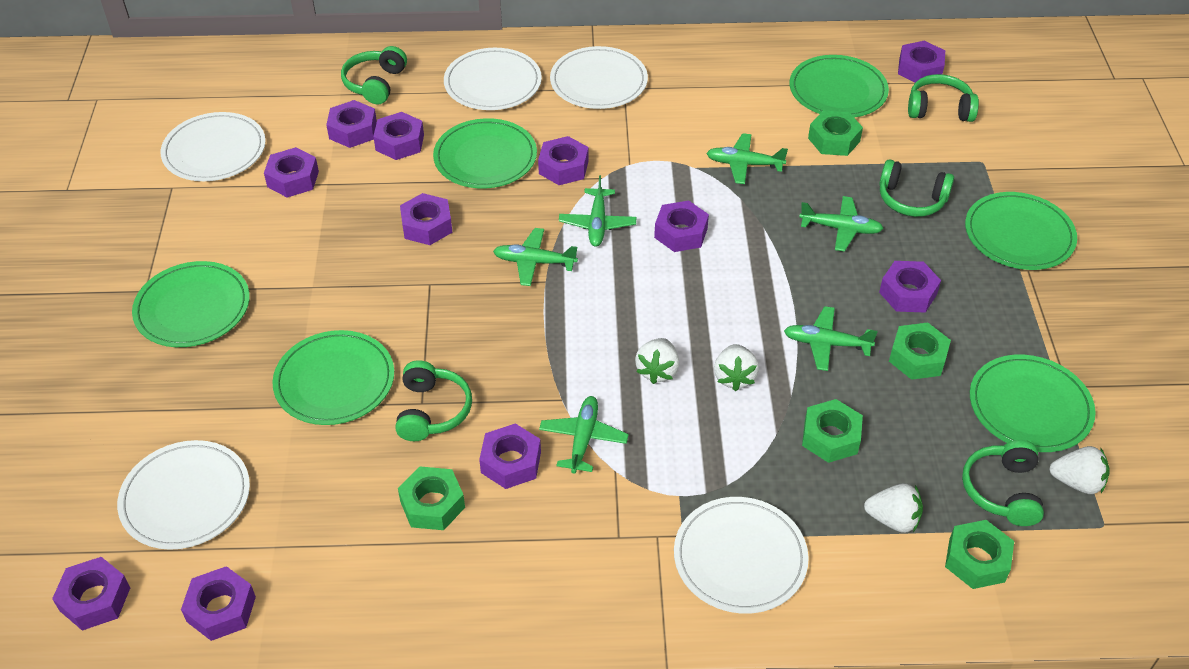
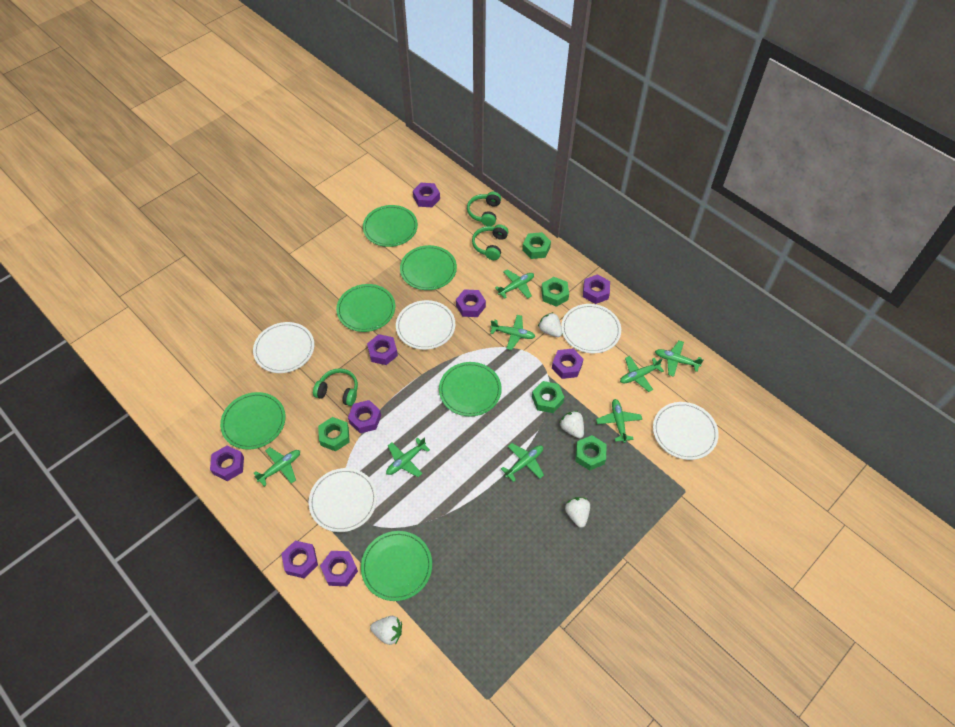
green headphones: [341,46,407,104] [395,360,472,441] [879,159,954,217] [908,74,979,122] [962,440,1044,526] = 5 -> [313,368,358,406] [467,192,501,226] [472,224,509,260] = 3
green plane: [493,228,578,286] [539,396,629,474] [559,175,636,247] [706,133,788,184] [784,306,878,371] [799,196,884,252] = 6 -> [254,447,300,486] [386,437,430,477] [490,315,535,350] [495,269,534,299] [501,443,544,482] [596,399,642,443] [620,356,664,392] [655,341,703,377] = 8
purple nut: [52,557,130,631] [181,566,256,641] [264,147,319,198] [326,100,377,148] [373,112,424,160] [400,193,453,245] [479,423,541,489] [538,136,589,185] [654,200,709,252] [879,261,941,313] [898,41,945,83] = 11 -> [210,446,244,481] [281,541,318,578] [320,551,358,586] [348,400,381,433] [367,334,398,365] [413,183,440,207] [456,289,486,317] [552,349,583,379] [583,274,610,304] = 9

